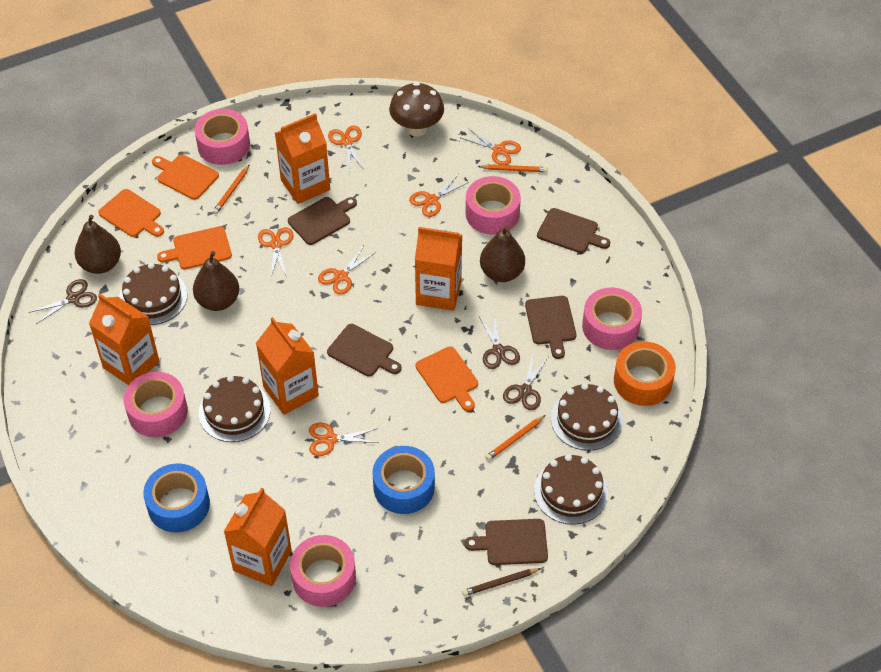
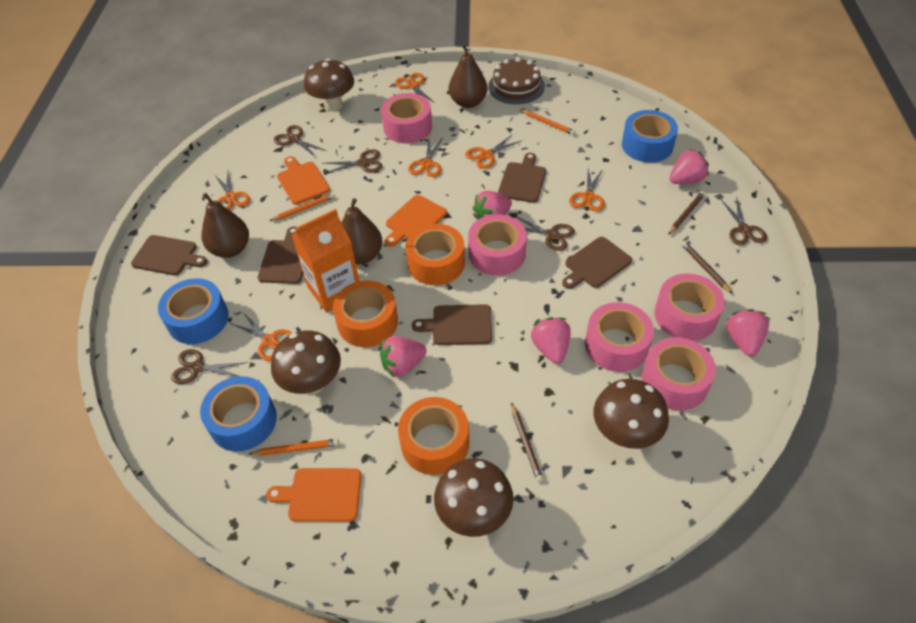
blue tape: [143,463,210,533] [373,446,435,514] = 2 -> [158,278,228,344] [200,376,277,452] [622,110,678,163] = 3
brown cake: [119,263,187,325] [199,375,271,442] [534,454,608,525] [551,383,623,451] = 4 -> [488,57,545,104] = 1
brown mushroom: [389,82,444,137] = 1 -> [271,331,341,394] [304,58,354,111] [434,458,514,537] [594,379,669,449] = 4
brown pencil: [462,568,542,596] = 1 -> [511,403,543,482] [668,191,705,235] [681,241,732,294] = 3
brown scissors: [29,279,97,324] [479,316,520,369] [503,353,548,410] = 3 -> [171,349,248,384] [274,125,327,157] [324,149,382,174] [514,215,575,251] [721,197,767,245] = 5
orange carton: [89,294,159,385] [224,488,292,586] [256,317,319,415] [275,113,330,204] [415,227,462,311] = 5 -> [291,209,359,313] = 1
orange cutting board: [98,189,164,237] [152,154,219,200] [157,226,232,269] [416,346,478,411] = 4 -> [266,468,361,522] [277,156,330,204] [385,195,447,247] = 3
orange tape: [614,341,676,406] = 1 -> [333,281,398,347] [398,397,469,475] [405,224,465,285] = 3
pink strawberry: none = 0 -> [380,336,427,377] [473,190,512,220] [531,317,571,364] [670,149,709,184] [726,309,769,356] = 5

